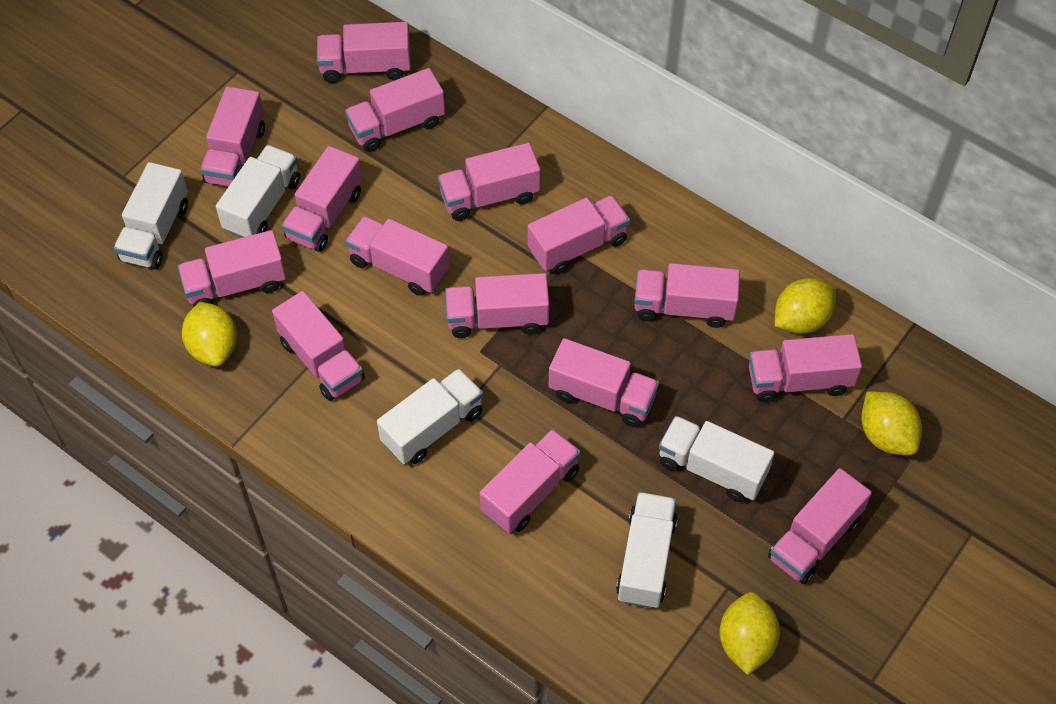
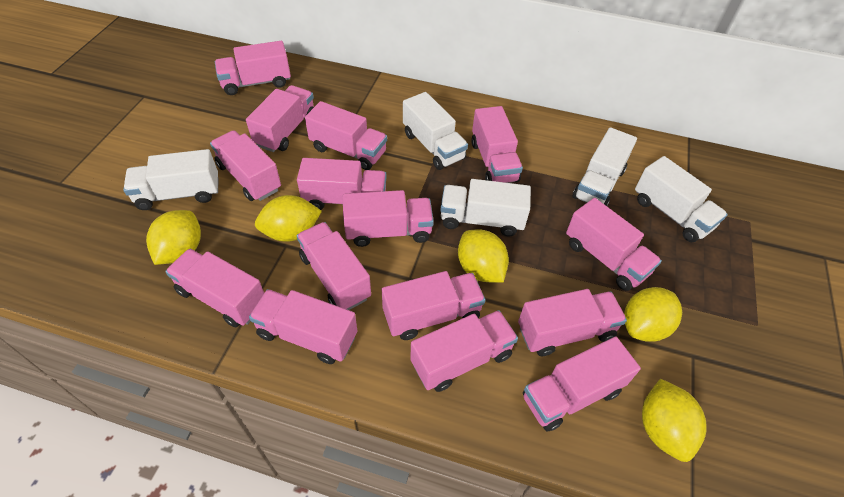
yellow lemon: [182,302,237,366] [719,592,780,675] [775,278,836,334] [861,391,922,455] = 4 -> [146,210,201,265] [255,195,322,242] [458,229,509,283] [624,287,682,342] [642,379,707,462] = 5

